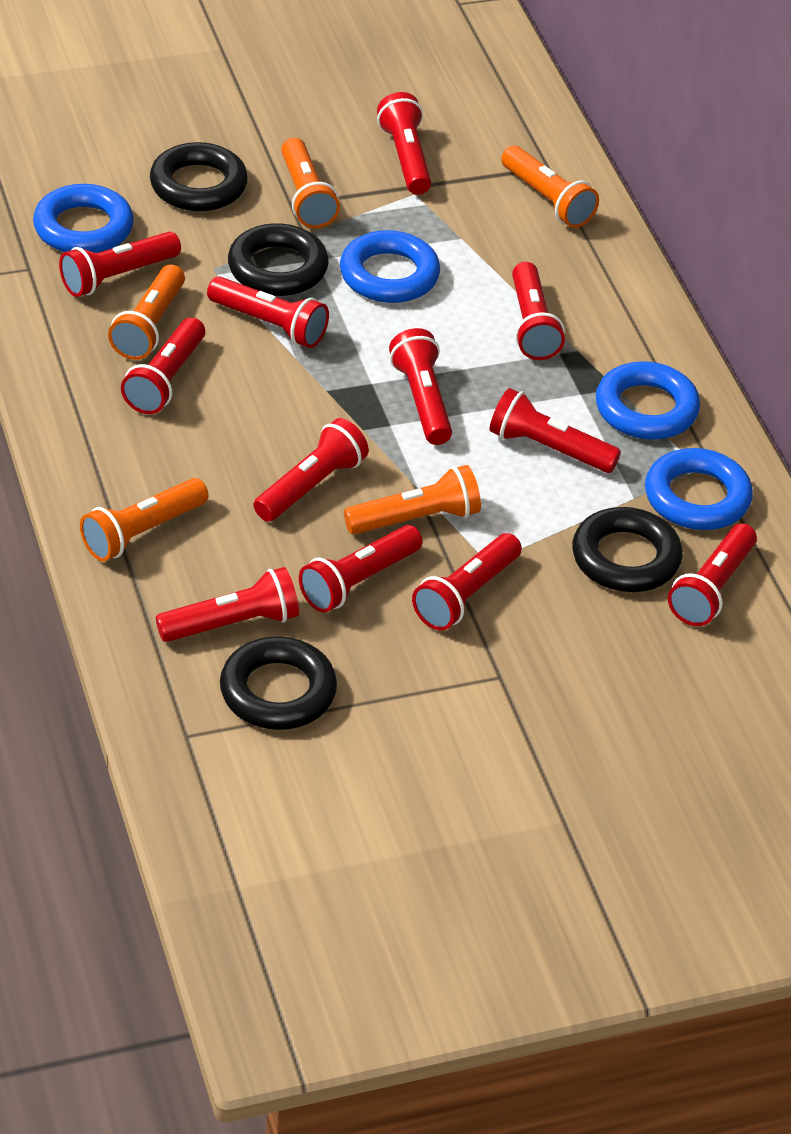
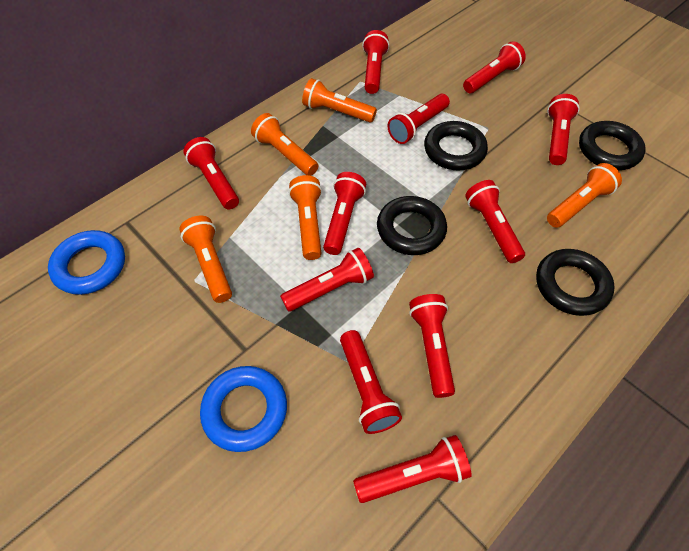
blue ring: [33,184,134,253] [340,230,440,303] [596,361,700,440] [645,448,753,530] = 4 -> [48,230,125,295] [200,366,287,452] = 2
red flashlight: [59,232,181,297] [121,317,205,414] [156,567,299,642] [207,276,329,348] [253,418,369,522] [299,525,423,612] [377,92,431,195] [389,328,452,445] [412,533,522,630] [490,388,621,473] [512,262,565,360] [668,523,757,626] = 12 -> [183,137,239,210] [280,248,374,312] [323,172,366,255] [340,330,402,434] [353,435,472,503] [362,30,389,94] [388,94,450,144] [409,294,455,398] [463,41,526,93] [465,180,525,263] [547,94,580,165] = 11

